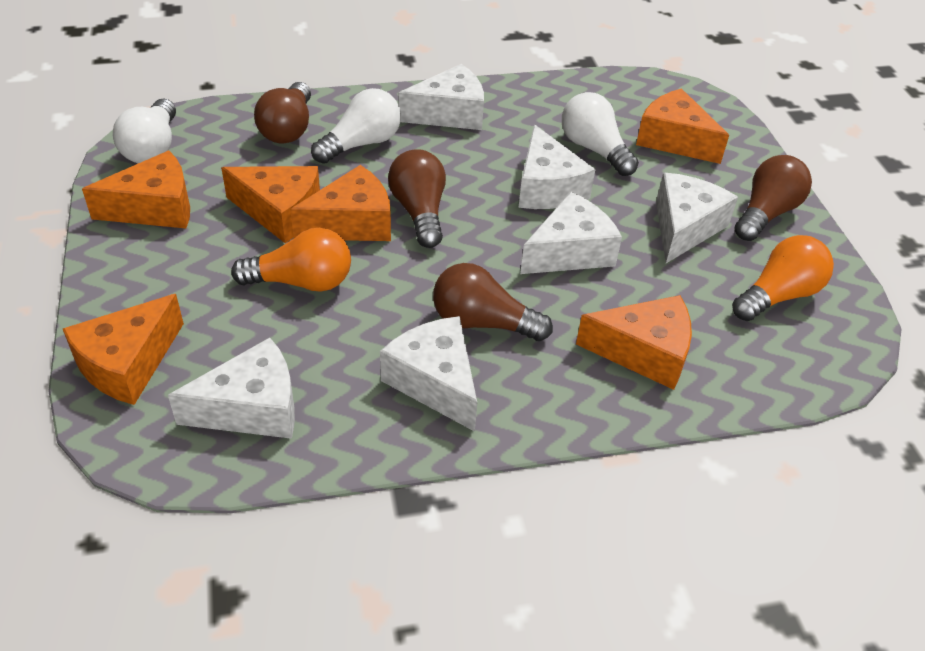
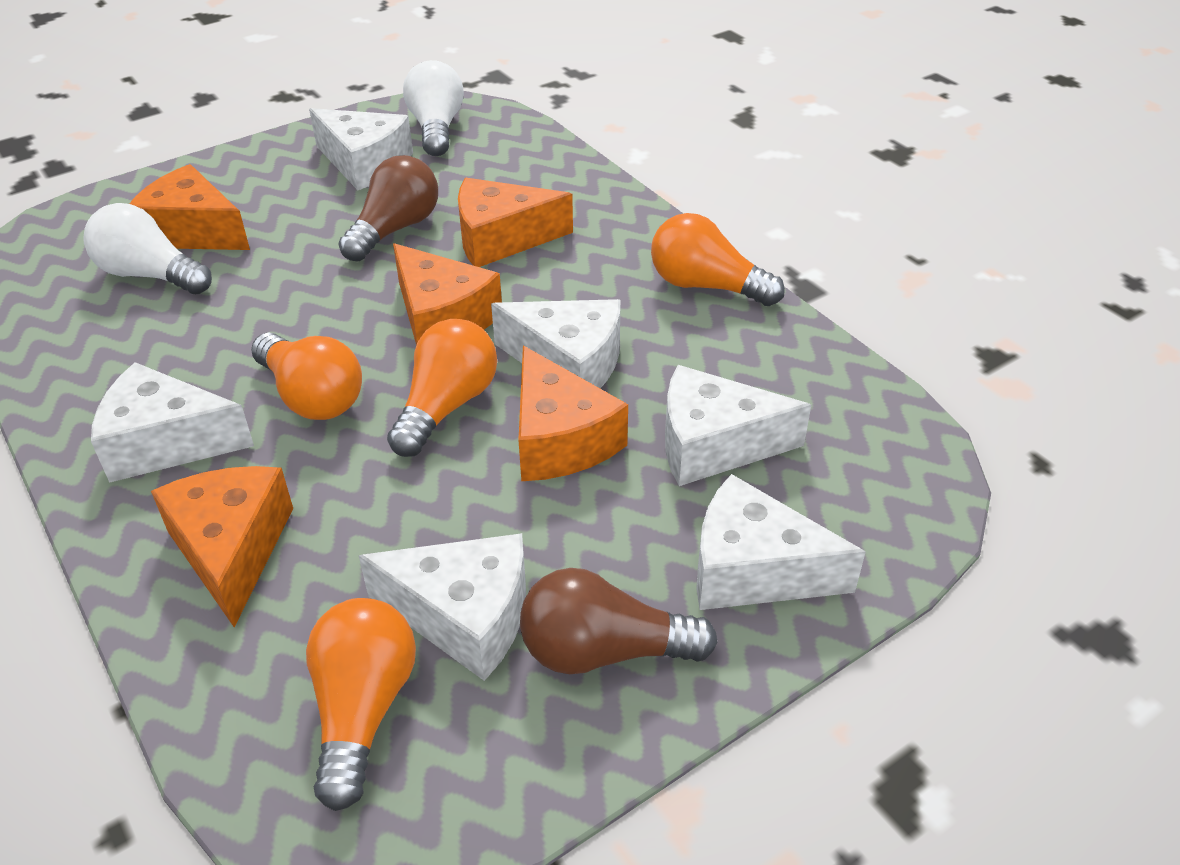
brown light bulb: [254,82,311,143] [388,149,446,248] [433,263,553,341] [735,155,812,241] = 4 -> [338,155,438,262] [520,568,718,674] = 2
orange cheese: [63,294,184,405] [82,151,190,228] [221,166,320,243] [290,165,391,241] [576,295,692,390] [636,88,729,164] = 6 -> [129,164,250,250] [151,466,293,627] [393,243,502,345] [458,178,573,267] [518,346,628,481] = 5
orange light bulb: [231,228,351,291] [732,235,834,321] = 2 -> [251,332,362,420] [306,598,416,811] [387,319,497,457] [651,213,785,306] = 4
white light bulb: [113,99,176,163] [311,88,401,164] [562,92,639,176] = 3 -> [83,203,212,294] [403,60,464,156] = 2

